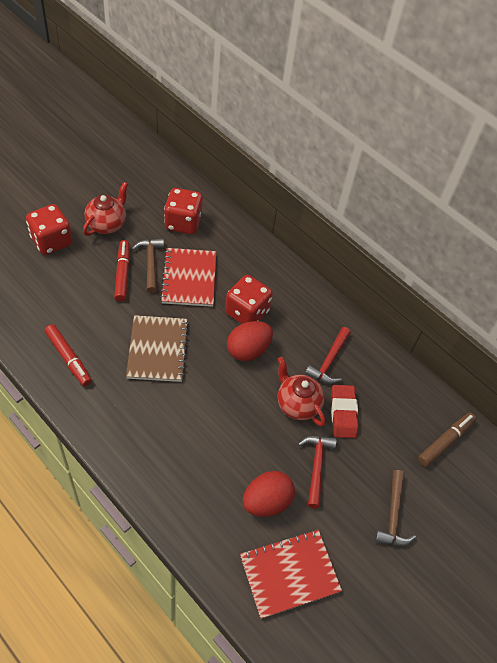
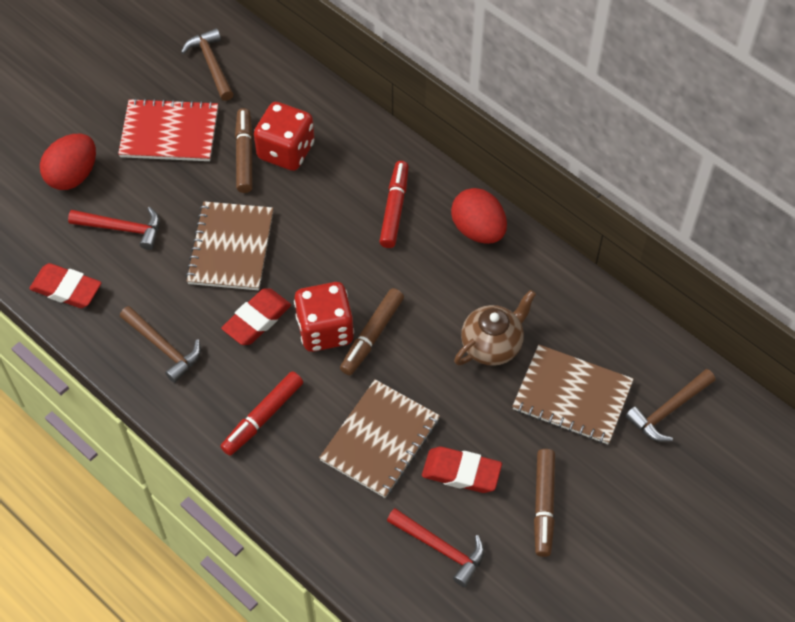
brown hammer: [132,238,164,293] [375,470,416,546] = 2 -> [120,306,201,383] [181,28,234,101] [625,369,715,442] = 3
brown marker: [418,413,476,467] = 1 -> [235,108,253,193] [340,288,404,375] [534,449,555,557] = 3
brown notebook: [126,315,189,382] = 1 -> [186,201,273,290] [319,379,440,498] [512,345,634,444] = 3
brown teapot: none = 0 -> [454,290,536,366] = 1
red dice: [26,204,73,255] [164,188,203,234] [225,275,273,324] = 3 -> [254,102,315,171] [294,282,354,352] = 2
red eraser: [331,385,358,438] = 1 -> [29,263,101,308] [221,288,291,345] [422,447,502,493] = 3
red notebook: [160,248,216,307] [240,530,342,619] = 2 -> [118,98,218,161] = 1
red teapot: [83,182,128,236] [278,357,326,427] = 2 -> none = 0

